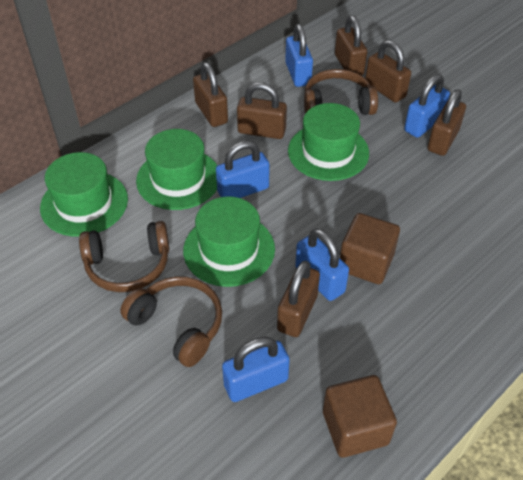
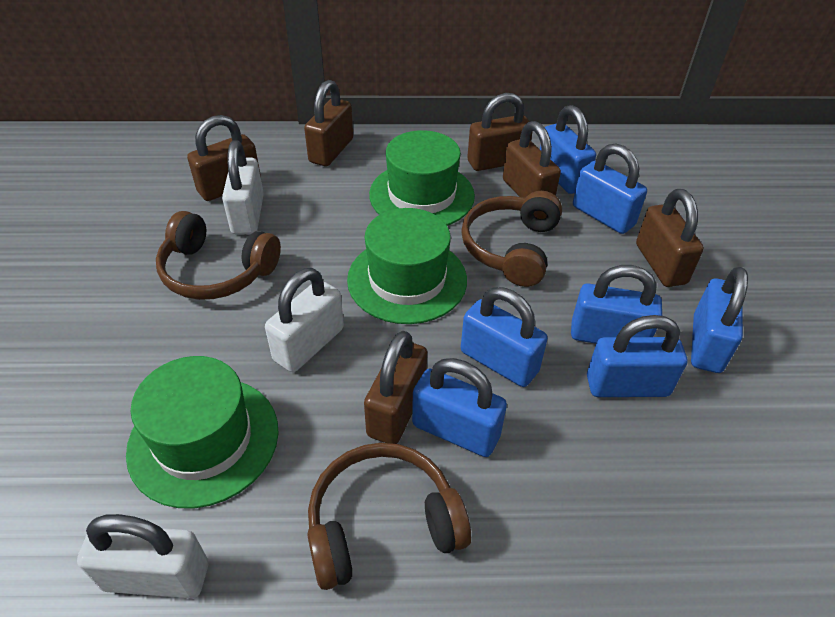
blue padlock: [216,141,270,198] [222,337,290,402] [285,24,313,87] [295,228,349,301] [404,74,450,138] = 5 -> [412,358,507,457] [461,287,548,387] [540,105,596,194] [571,265,662,344] [573,144,647,234] [587,315,687,397] [691,266,748,373] = 7
brown cube: [323,375,397,458] [340,213,400,284] = 2 -> none = 0
green hat: [40,152,128,237] [136,129,217,210] [183,196,275,287] [288,103,369,181] = 4 -> [126,356,279,509] [347,208,467,324] [369,130,475,226] = 3
white padlock: none = 0 -> [77,514,208,598] [222,141,264,234] [265,268,344,372] = 3

